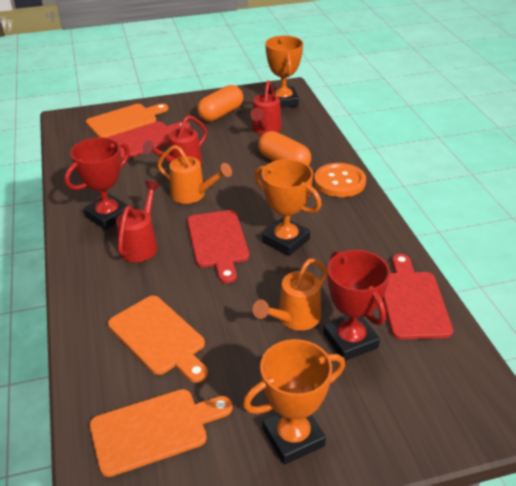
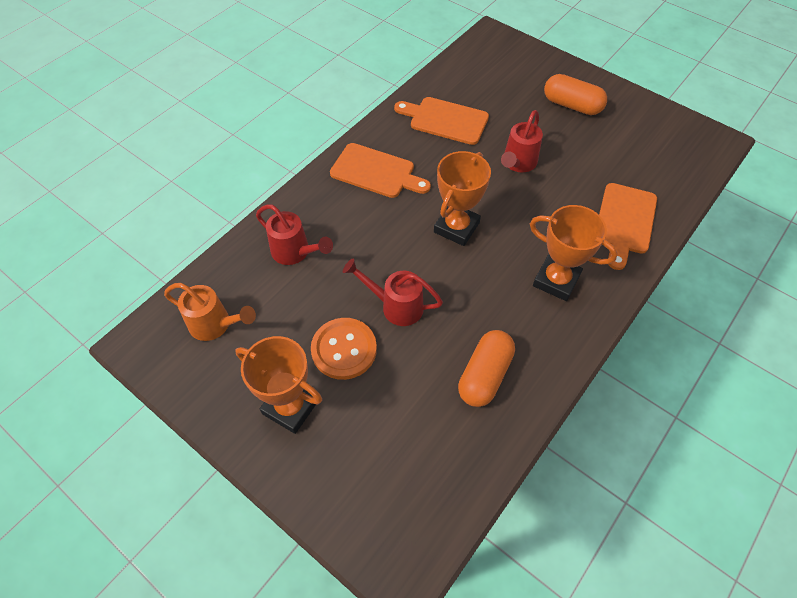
orange watering can: [157,145,232,204] [253,259,328,331] = 2 -> [164,283,256,341] = 1
red cutting board: [107,121,190,159] [187,210,249,283] [383,254,453,340] = 3 -> none = 0
red trophy: [65,137,130,230] [323,250,390,361] = 2 -> none = 0

